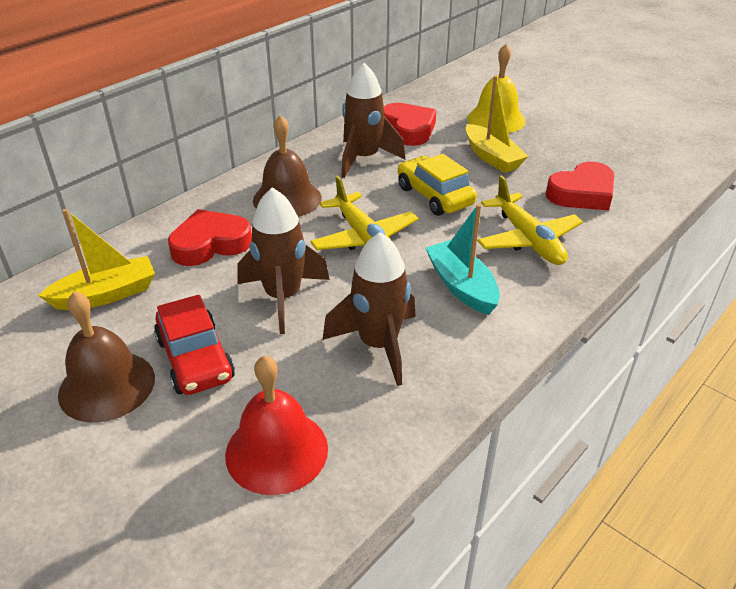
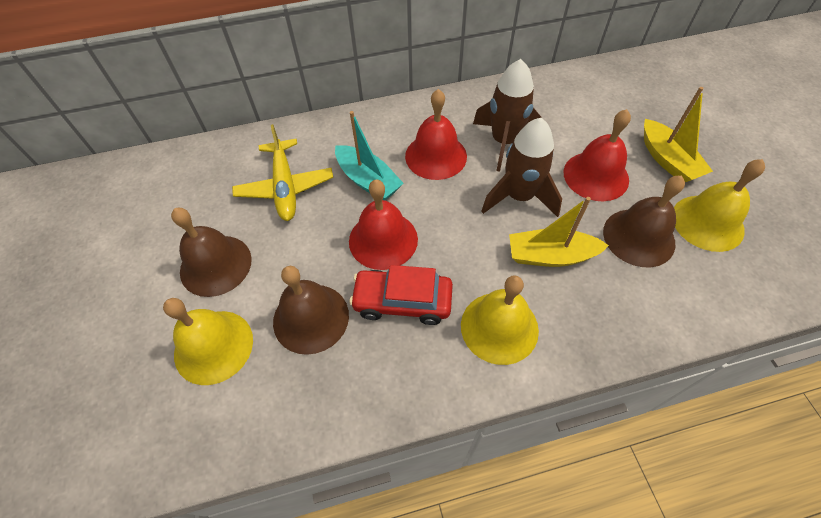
brown bell: [58,291,155,423] [253,115,322,217] = 2 -> [171,208,252,297] [273,266,349,355] [603,176,685,267] = 3
brown rocket: [237,187,330,334] [322,232,416,386] [341,63,405,178] = 3 -> [473,59,543,172] [482,118,562,217] = 2
red bell: [225,355,328,495] = 1 -> [349,179,418,270] [405,89,467,180] [563,109,631,201] = 3
red heart: [168,209,252,266] [384,103,436,146] [546,162,614,210] = 3 -> none = 0
yellow bell: [467,44,526,133] = 1 -> [163,298,253,385] [461,275,539,365] [674,159,765,252] = 3
yellow car: [398,154,477,216] = 1 -> none = 0
yellow plane: [310,176,418,250] [477,175,583,265] = 2 -> [232,124,333,221] = 1

